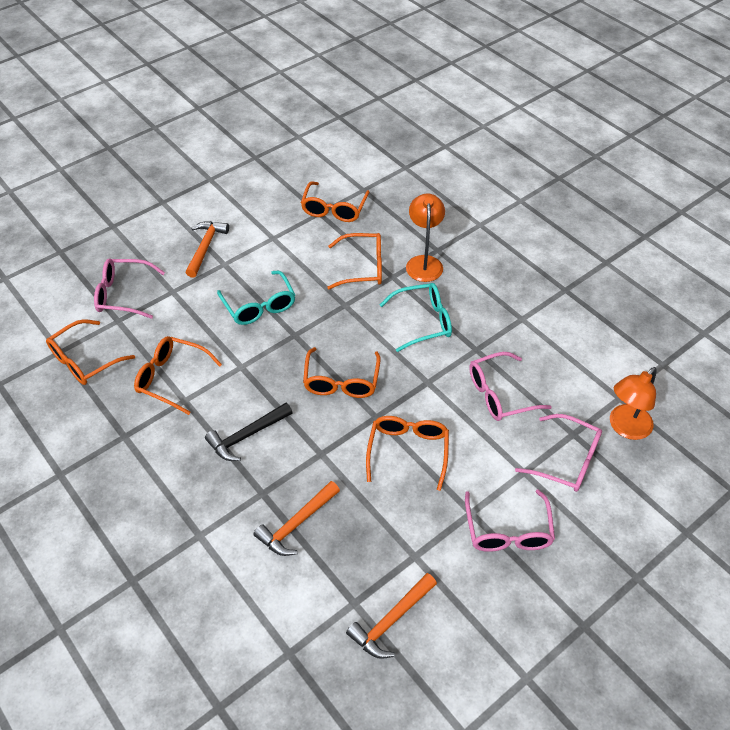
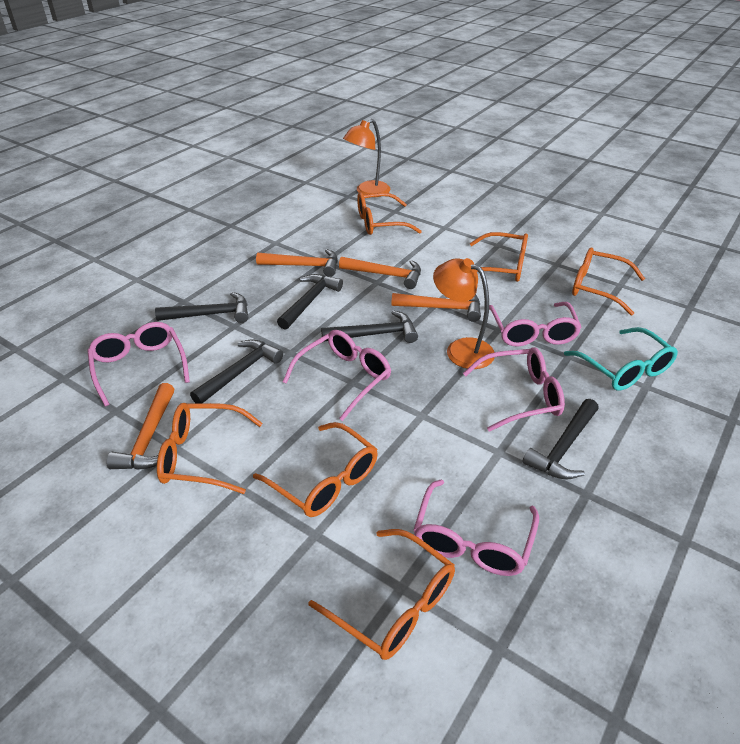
black hammer: [205,403,293,461] = 1 -> [155,292,248,323] [190,339,283,403] [277,274,343,330] [321,310,418,343] [522,399,599,480] = 5
orange hammer: [185,221,229,278] [253,481,340,556] [346,573,437,659] = 3 -> [107,383,174,470] [256,249,338,277] [339,257,421,289] [391,293,481,322] = 4
pink glasses: [94,259,165,319] [465,489,555,552] [469,352,552,421] [515,414,602,492] = 4 -> [87,322,190,406] [283,330,391,421] [414,480,539,576] [463,347,565,432] [489,302,582,347] = 5
turquoise glasses: [217,271,295,325] [380,283,452,352] = 2 -> [564,327,678,390] = 1

